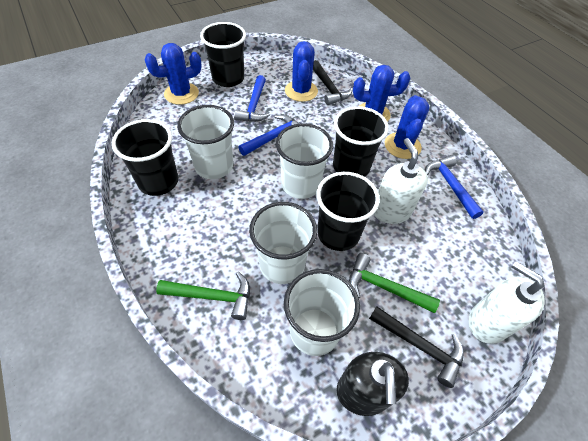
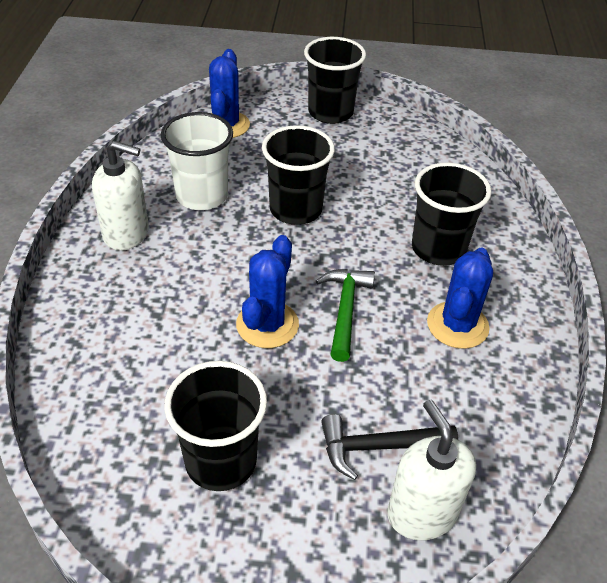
black hammer: [313,60,353,105] [369,306,464,388] = 2 -> [321,414,458,480] = 1
black soap dispenser: [336,352,409,416] = 1 -> none = 0
blue cactus: [145,43,202,105] [285,41,318,102] [353,65,411,122] [385,95,429,159] = 4 -> [209,49,250,138] [236,235,299,348] [427,248,493,349] = 3
blue hammer: [234,75,270,122] [238,115,300,156] [425,155,484,219] = 3 -> none = 0
green hammer: [156,272,250,320] [349,253,440,313] = 2 -> [316,269,375,362] = 1
white cup: [177,105,234,179] [249,202,317,284] [276,123,333,199] [284,269,360,356] = 4 -> [161,112,233,210] = 1

